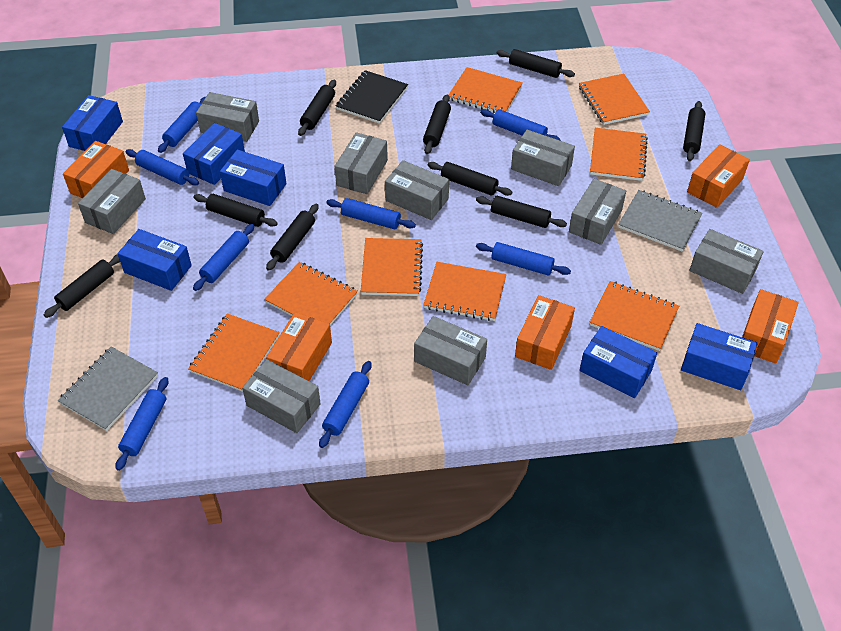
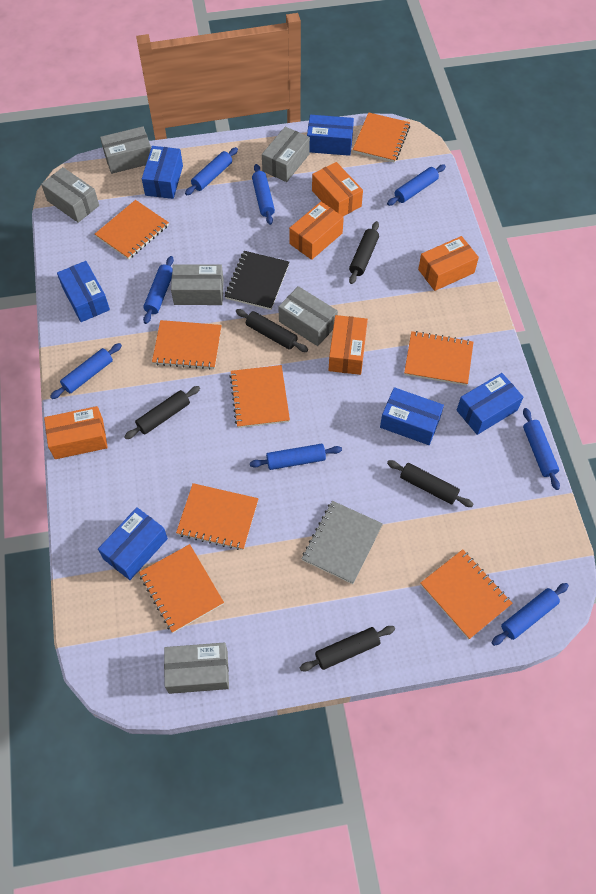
black rolling pin: [44,254,120,318] [193,194,278,227] [266,204,319,271] [298,80,336,136] [423,94,451,154] [428,162,512,196] [476,196,567,228] [497,49,575,78] [683,101,706,161] = 9 -> [124,386,200,439] [236,309,308,352] [300,626,395,671] [349,221,379,284] [387,460,474,507] = 5
grey box: [78,169,146,234] [196,92,259,142] [242,359,321,433] [335,132,388,194] [385,160,449,220] [414,316,487,385] [511,130,575,186] [569,179,626,245] [689,229,764,294] = 9 -> [41,167,99,223] [100,126,151,174] [164,642,229,694] [171,264,224,305] [262,127,310,182] [278,286,338,346] = 6
grey notebook: [58,346,158,431] [618,190,703,252] = 2 -> [302,501,383,584] = 1

